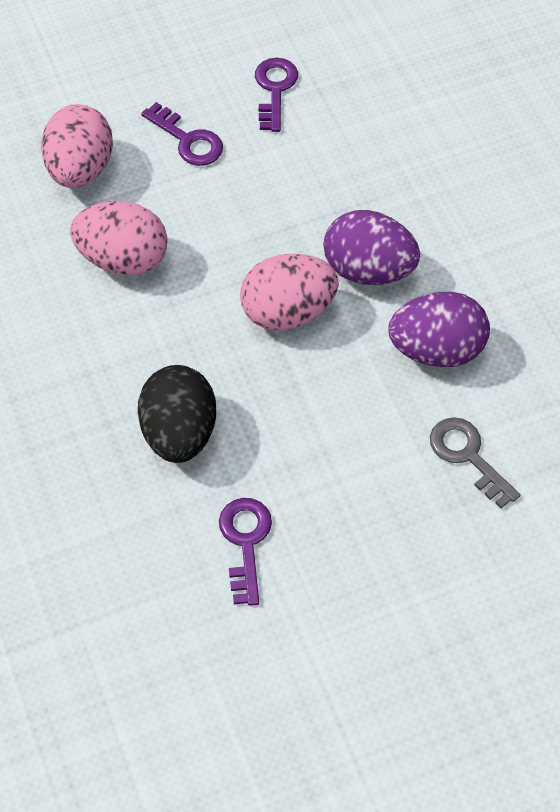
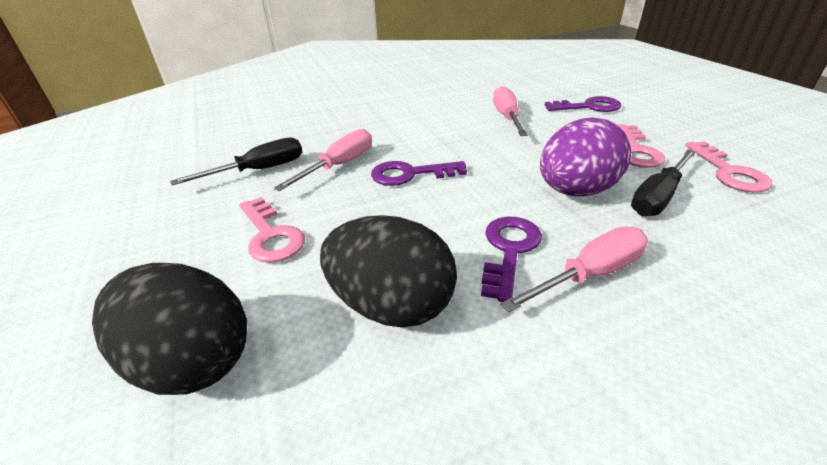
black egg: [138,365,216,463] = 1 -> [92,263,247,395] [320,215,457,328] = 2
black screwdriver: none = 0 -> [170,137,302,185] [631,150,696,216] = 2
grey key: [430,417,520,509] = 1 -> none = 0
pink egg: [41,104,113,188] [70,201,168,276] [240,254,339,331] = 3 -> none = 0
pink key: none = 0 -> [239,197,305,263] [617,124,665,168] [685,141,773,192] = 3
pink screwdriver: none = 0 -> [274,129,372,191] [493,86,528,136] [500,226,648,313] = 3
purple egg: [324,210,420,285] [388,292,490,367] = 2 -> [540,117,631,196] = 1

